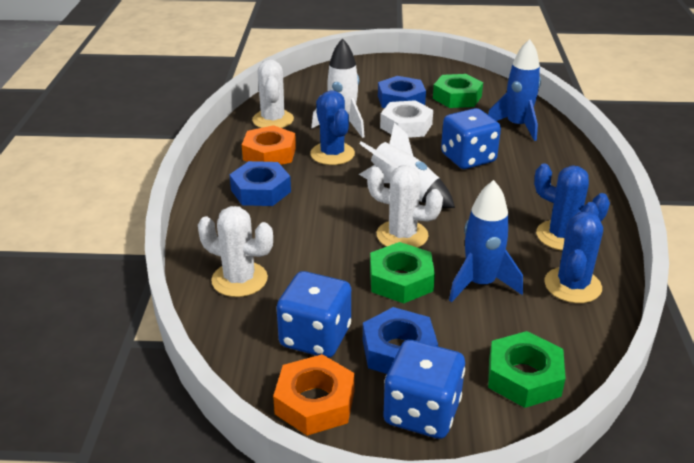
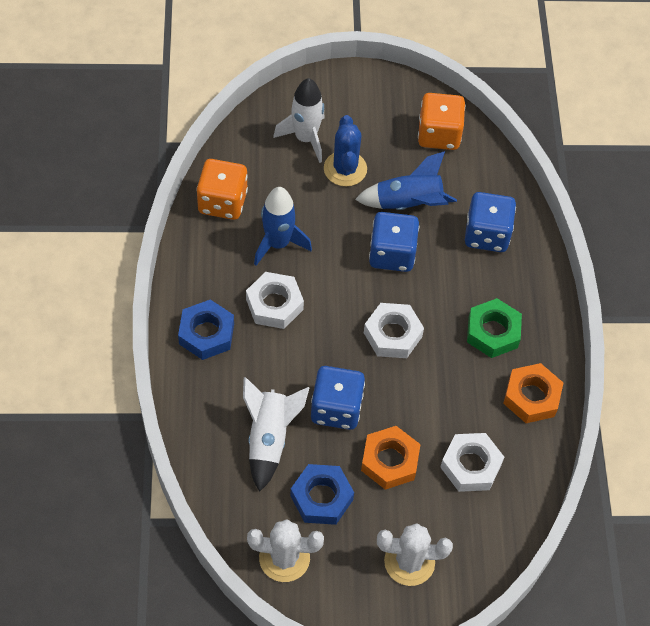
blue cactus: [310,90,355,165] [534,164,610,251] [544,202,603,303] = 3 -> [324,115,367,187] = 1
blue nut: [229,161,291,206] [363,307,438,374] [378,76,426,108] = 3 -> [178,300,234,360] [290,464,354,525] = 2
green nut: [370,242,435,303] [433,74,483,108] [488,331,566,408] = 3 -> [467,298,522,358] = 1
orange dice: none = 0 -> [196,159,248,220] [418,93,465,150] = 2
white cactus: [198,206,273,297] [252,59,294,128] [367,165,443,248] = 3 -> [247,519,324,582] [377,523,453,586] = 2
white nut: [380,100,433,138] = 1 -> [246,272,304,329] [364,303,424,358] [440,433,504,492] = 3

